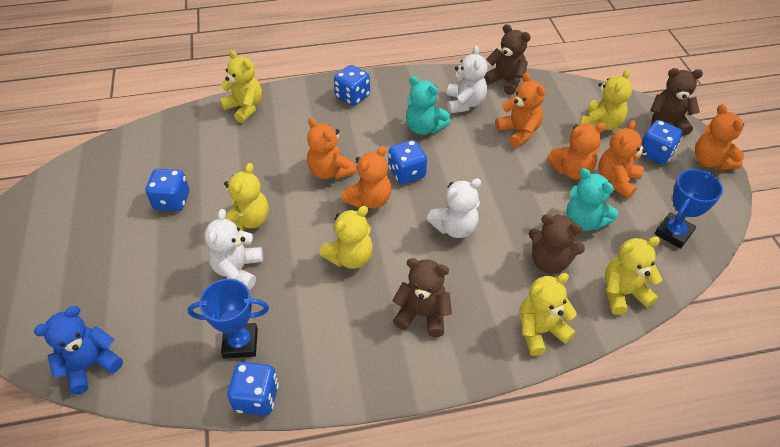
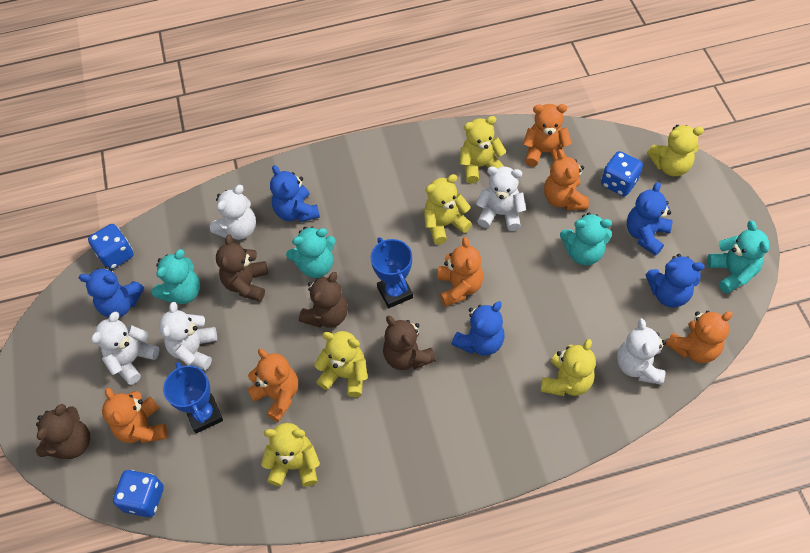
blue dice: [145,169,189,211] [227,362,279,416] [334,65,370,106] [388,140,427,184] [641,120,683,165] = 5 -> [88,224,134,269] [113,470,164,517] [601,151,643,196] = 3
blue teddy bear: [34,306,123,395] = 1 -> [79,266,144,317] [270,165,320,222] [452,301,505,356] [627,182,673,256] [645,254,705,308] = 5
turquoise teddy bear: [406,76,451,135] [566,168,618,231] = 2 -> [151,249,200,304] [286,227,336,278] [560,212,612,266] [707,221,769,294] = 4
white teddy bear: [204,209,263,290] [426,178,481,238] [447,46,488,114] = 3 -> [91,312,159,385] [159,302,217,370] [210,185,256,240] [476,167,526,231] [617,318,666,385] = 5

